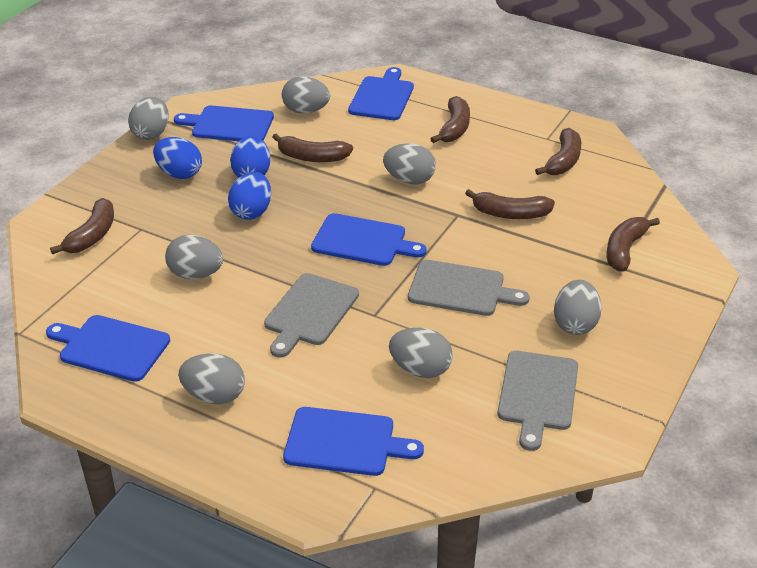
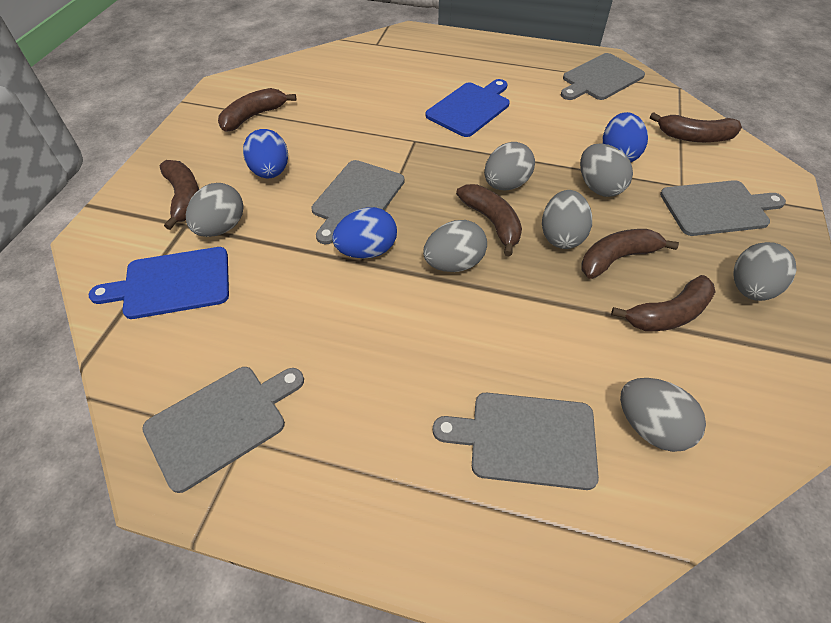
blue cutting board: [46,315,170,382] [174,106,274,141] [283,407,424,476] [311,213,427,266] [348,67,414,120] = 5 -> [89,247,229,319] [425,79,510,137] = 2
grey cutting board: [264,273,359,358] [408,260,529,316] [497,351,578,451] = 3 -> [142,367,304,493] [312,160,405,244] [433,393,599,490] [561,53,645,100] [660,180,786,236] = 5

